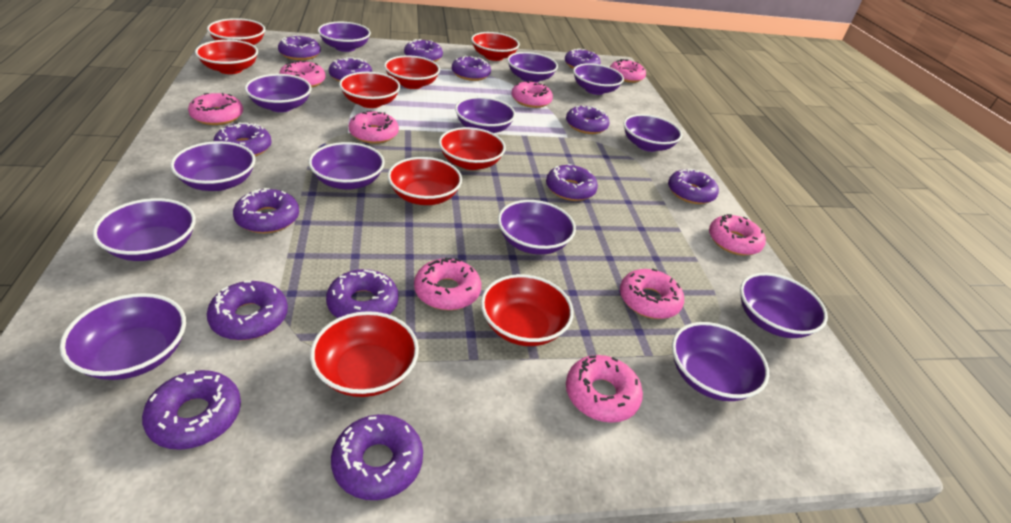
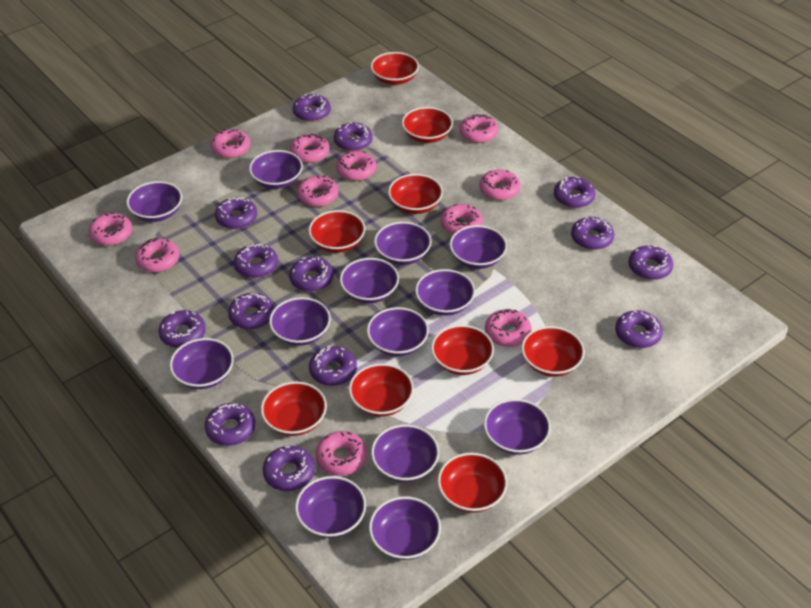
pink donut: [188,93,243,125] [279,60,326,87] [349,110,399,144] [414,258,481,310] [511,81,553,108] [566,355,643,423] [610,59,646,83] [620,268,684,319] [709,214,766,256] = 9 -> [88,212,132,246] [135,238,179,272] [211,129,250,158] [290,134,330,163] [297,176,338,207] [315,431,367,476] [336,151,376,181] [441,204,483,234] [459,114,498,143] [479,169,520,200] [485,309,532,347] = 11

